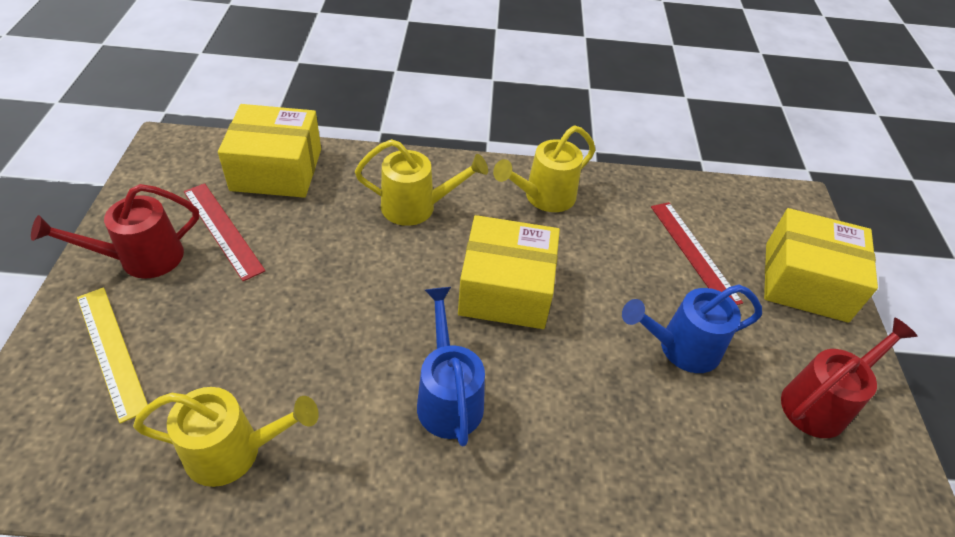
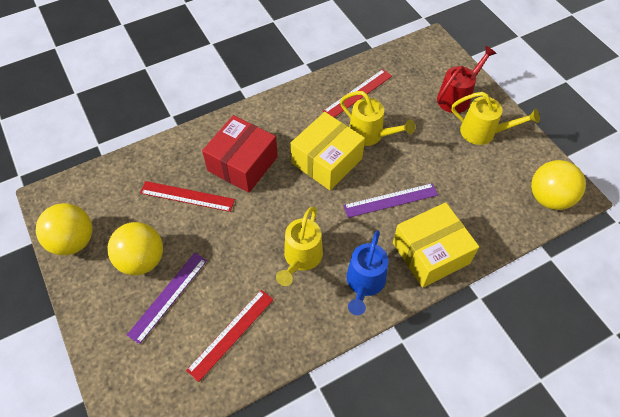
blue watering can: [417,287,485,447] [622,284,762,373] = 2 -> [346,230,389,315] = 1
purple ruler: none = 0 -> [127,253,207,344] [343,183,438,218] = 2
red box: none = 0 -> [202,115,278,193] = 1
red ruler: [184,183,265,281] [651,202,743,305] = 2 -> [140,181,235,212] [186,290,274,382] [323,69,392,118] = 3
red watering can: [31,184,199,279] [781,317,918,438] = 2 -> [437,46,497,113] = 1
yellow ball: none = 0 -> [36,203,93,255] [107,222,163,275] [531,160,586,210] = 3
yellow box: [218,104,321,198] [458,215,560,329] [764,208,878,323] = 3 -> [291,112,365,190] [393,202,479,288] = 2
yellow ruler: [77,287,148,424] = 1 -> none = 0

